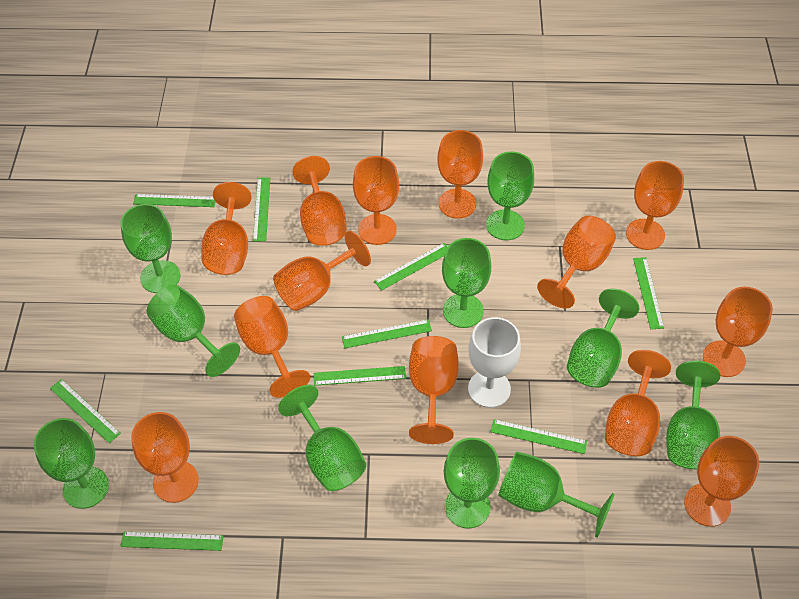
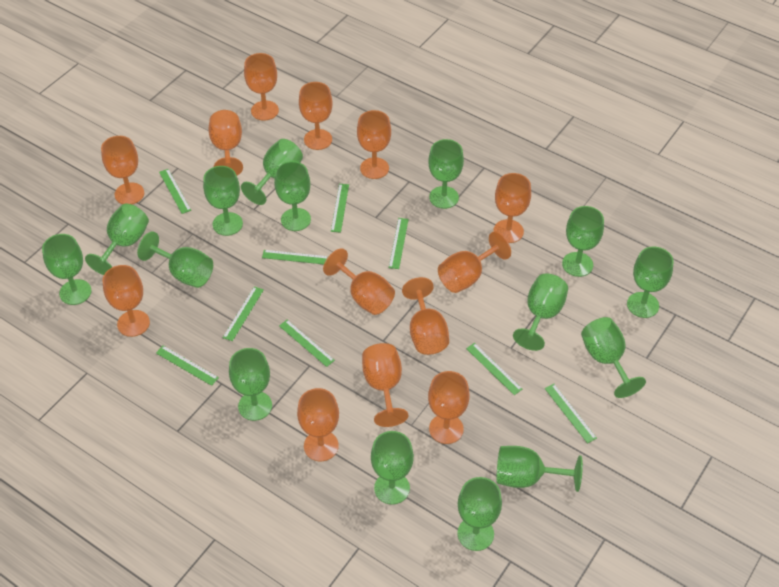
green goblet: [34,418,109,509] [120,204,180,293] [147,285,240,377] [278,385,366,491] [442,238,491,328] [444,438,500,528] [486,151,534,240] [498,451,614,537] [567,289,639,388] [666,361,720,469] = 10 -> [42,234,91,305] [85,204,149,275] [137,231,213,288] [203,166,243,236] [229,348,272,421] [241,139,303,205] [274,161,311,231] [371,431,414,505] [429,139,464,209] [457,477,502,551] [496,446,583,492] [513,273,568,351] [562,206,604,277] [581,317,646,398] [627,247,674,318] = 15
white goblet: [468,317,521,408] = 1 -> none = 0

